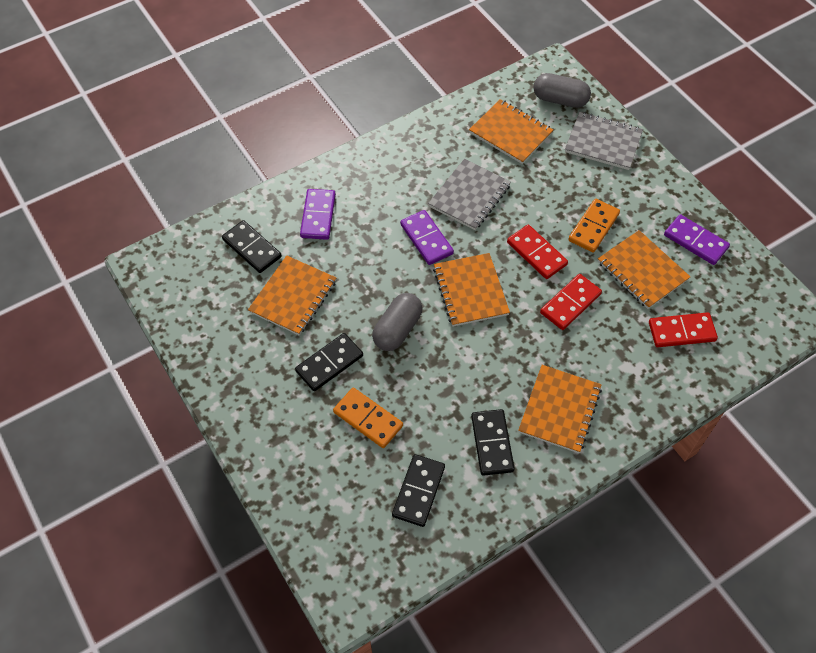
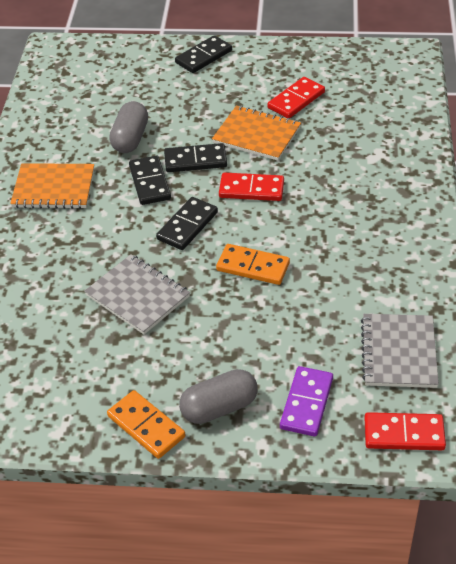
orange notebook: [248,255,336,335] [433,253,510,327] [469,99,553,164] [518,365,602,453] [598,230,690,309] = 5 -> [10,163,94,209] [212,106,301,161] = 2
purple domino: [300,189,336,240] [400,210,454,265] [664,214,730,265] = 3 -> [280,366,333,436] = 1

